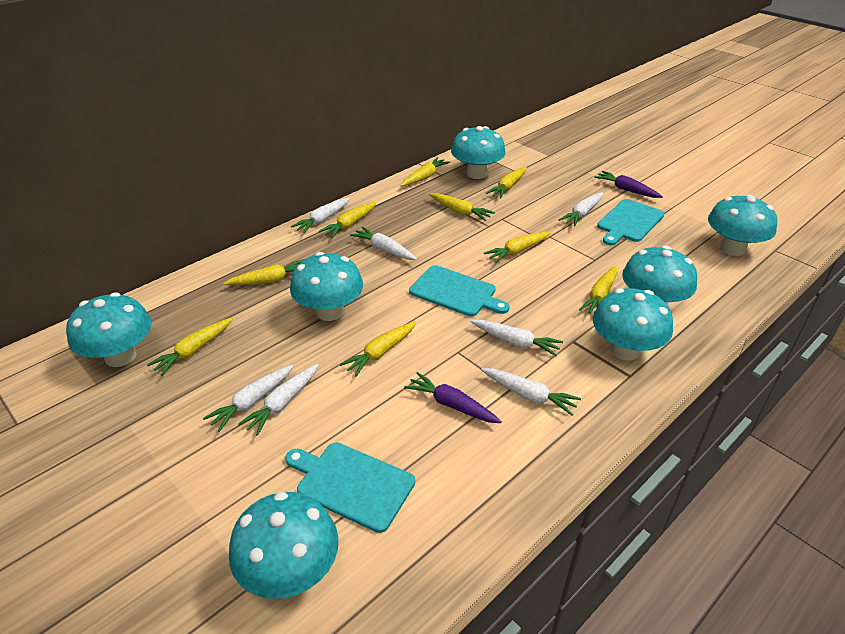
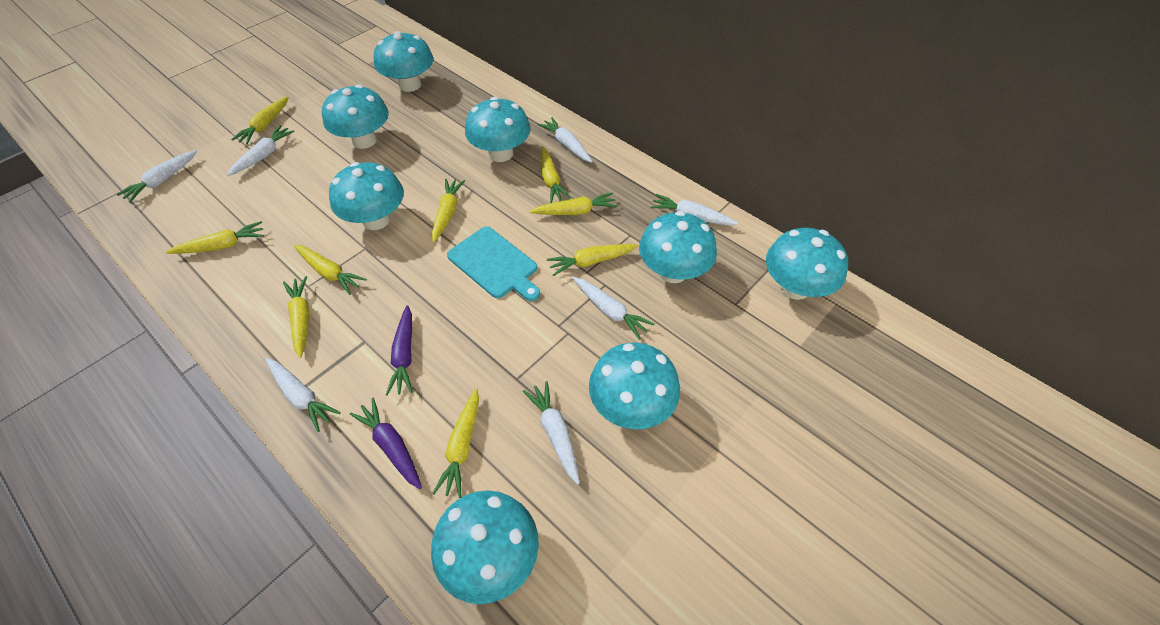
turquoise cutting board: [285,442,415,533] [409,265,510,317] [597,199,665,245] = 3 -> [447,227,540,301] = 1
turquoise mushroom: [66,292,151,367] [229,492,339,599] [290,252,363,321] [451,126,506,179] [593,288,673,361] [622,246,697,304] [708,194,777,256] = 7 -> [322,84,389,149] [329,162,404,230] [374,31,433,92] [431,490,539,604] [465,97,531,162] [589,342,680,429] [639,211,717,283] [766,228,848,300] = 8

